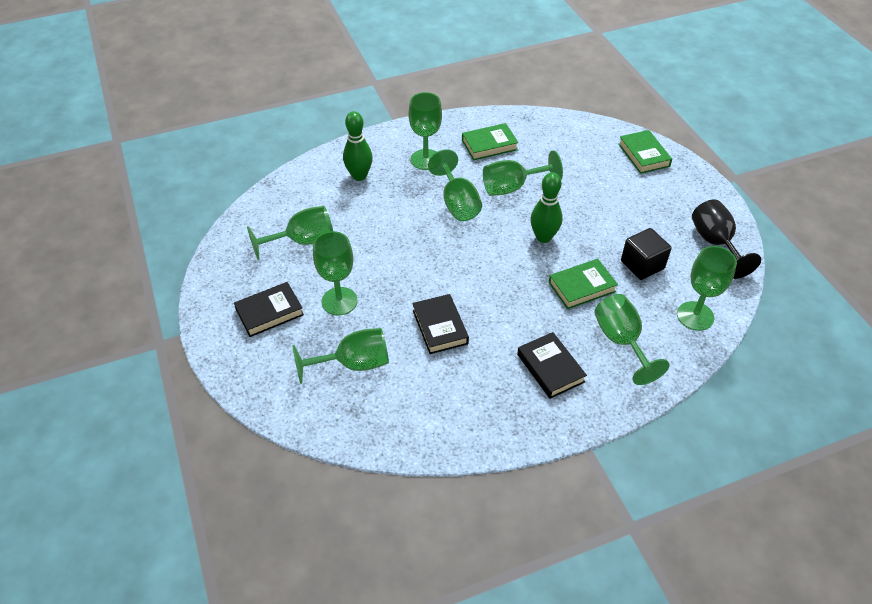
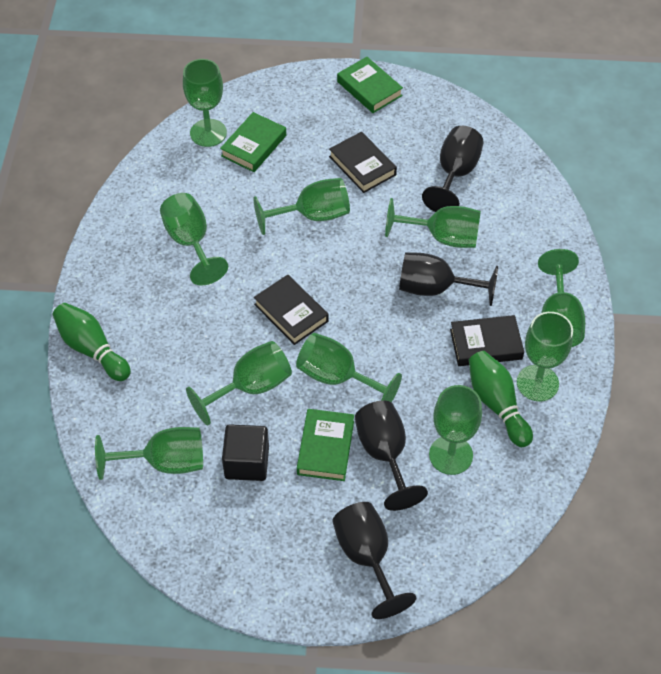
black goblet: [692,199,761,279] = 1 -> [333,502,416,619] [355,401,428,511] [399,252,498,306] [422,126,484,212] = 4
green goblet: [247,206,333,260] [292,328,389,384] [313,231,358,315] [409,92,442,170] [428,149,482,221] [483,150,563,196] [594,294,670,385] [677,246,737,331] = 8 -> [95,427,203,480] [160,193,228,285] [183,59,227,147] [186,341,292,425] [253,178,350,235] [296,333,402,403] [385,198,481,248] [429,385,482,475] [517,312,573,401] [538,249,585,347] = 10

